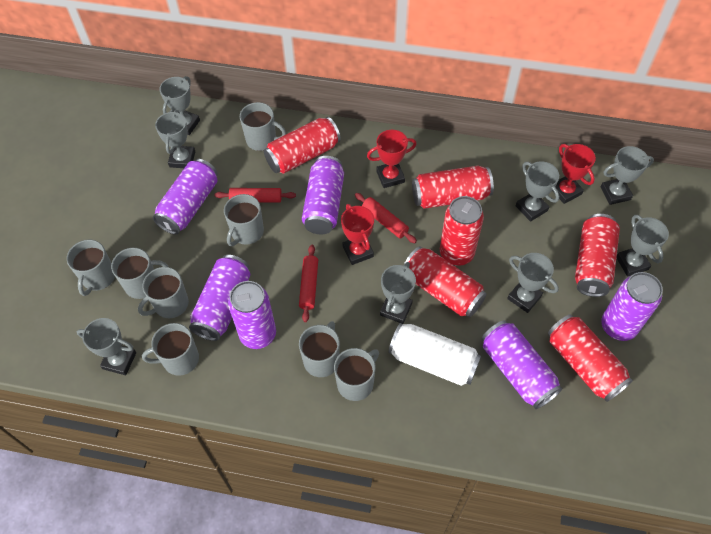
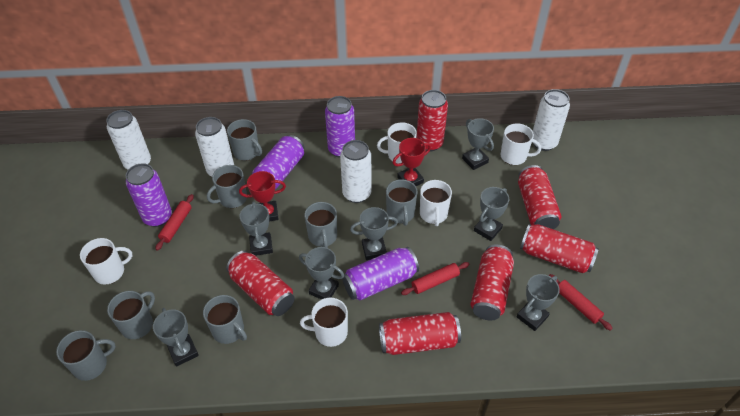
grey mug: [67,240,115,296] [111,248,168,299] [138,267,189,318] [142,323,199,376] [224,194,264,246] [240,102,286,151] [299,321,340,377] [334,348,379,401] = 8 -> [56,330,116,381] [107,291,155,339] [203,295,247,344] [207,165,247,208] [227,119,262,161] [304,202,337,248] [386,179,418,226] = 7
grey trophy: [77,318,136,375] [155,110,195,168] [159,76,200,135] [380,262,416,324] [507,253,559,313] [516,161,559,222] [601,146,654,205] [617,215,669,276] = 8 -> [153,308,199,367] [240,201,273,256] [299,247,344,300] [350,207,398,260] [462,118,494,170] [474,187,509,241] [517,274,560,331] = 7
purple can: [153,159,218,235] [189,255,250,341] [228,281,276,349] [302,156,344,235] [482,320,562,409] [601,272,663,341] = 6 -> [126,163,172,227] [252,135,304,190] [325,96,355,158] [342,247,419,301] = 4
red trophy: [341,204,374,265] [367,130,417,188] [552,144,596,204] = 3 -> [239,171,286,221] [393,138,431,186] = 2
white can: [388,323,481,386] = 1 -> [106,110,151,169] [195,117,234,177] [340,140,372,203] [532,89,570,151] = 4
white mug: none = 0 -> [80,238,133,285] [300,298,348,347] [377,122,417,164] [420,180,452,226] [501,123,541,165] = 5

